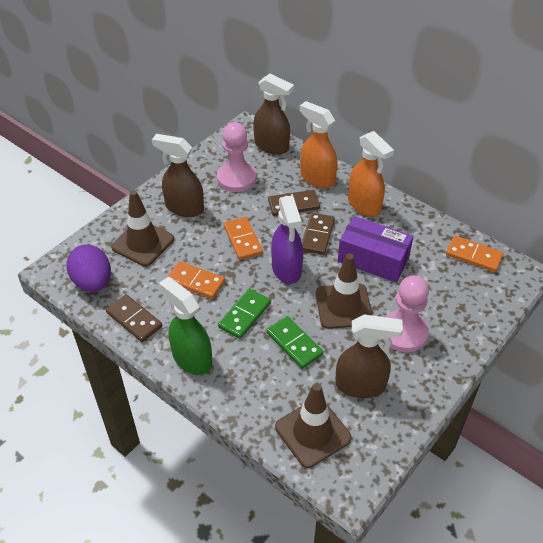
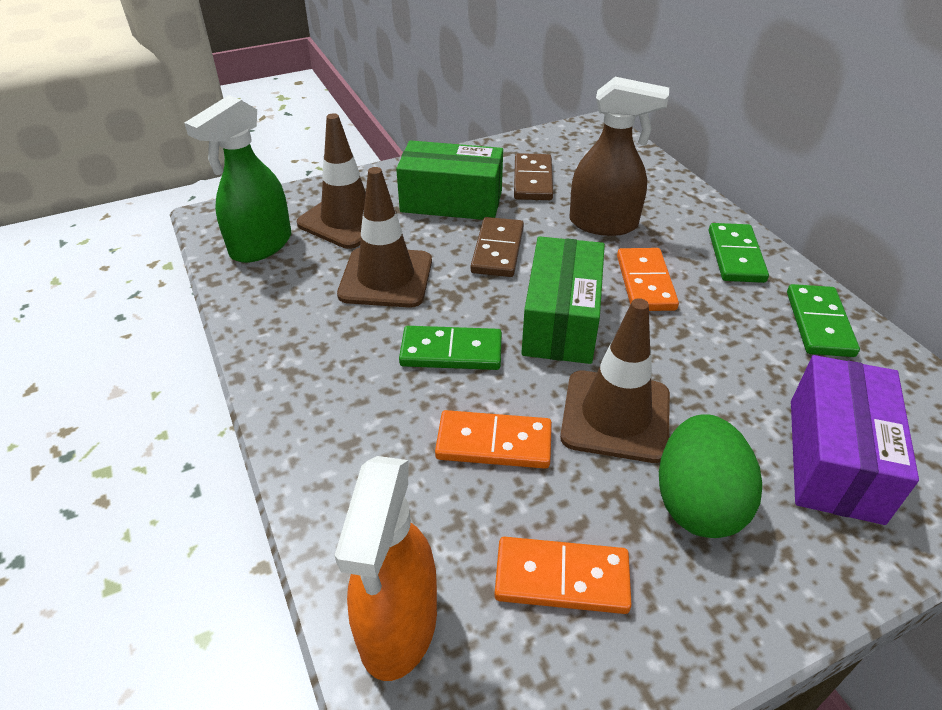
brown domino: [106,294,162,342] [268,190,320,216] [302,213,335,255] = 3 -> [471,217,524,277] [514,153,553,200] = 2
brown spray bottle: [152,134,204,217] [253,73,294,155] [335,314,403,398] = 3 -> [569,77,669,236] = 1
green box: none = 0 -> [396,140,503,220] [521,236,605,364] = 2
green domino: [218,289,271,339] [266,316,323,369] = 2 -> [399,326,502,370] [709,223,769,283] [787,284,860,357] = 3
green egg: none = 0 -> [659,414,762,538] = 1
orange spray bottle: [300,101,338,188] [348,131,394,217] = 2 -> [334,456,437,681] = 1
pink pawn: [217,122,256,192] [383,275,429,352] = 2 -> none = 0
purple egg: [66,245,111,292] = 1 -> none = 0
purple spray bottle: [271,195,303,284] = 1 -> none = 0

